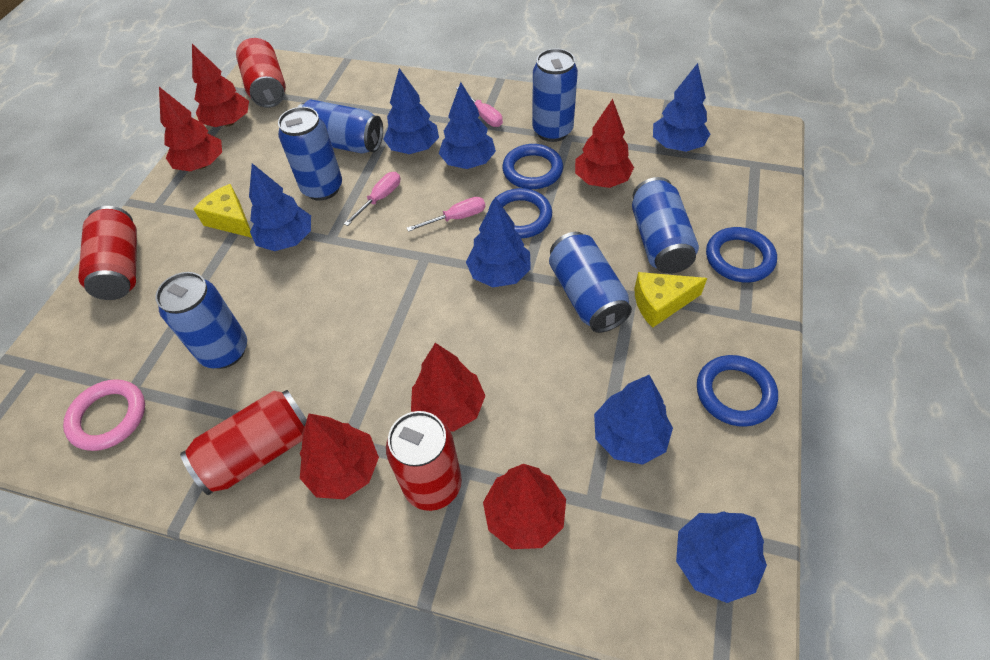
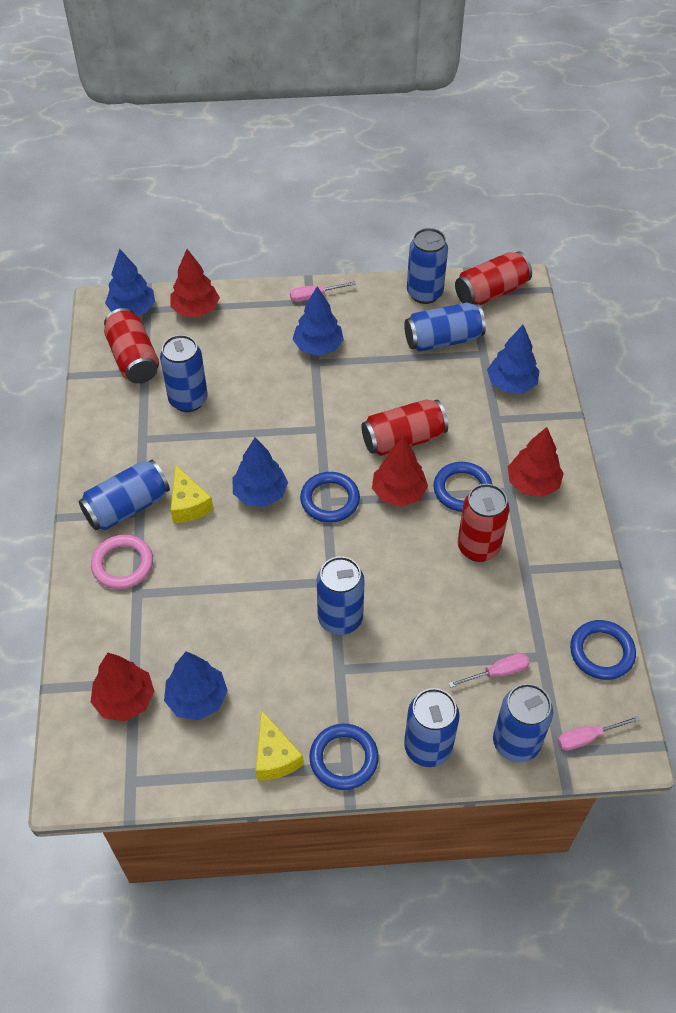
blue can: [155,272,247,369] [278,107,342,201] [298,100,383,154] [532,48,578,142] [549,232,632,333] [632,177,699,274] = 6 -> [79,460,170,530] [160,335,208,412] [317,556,365,635] [404,303,486,352] [404,688,460,767] [407,228,448,304] [493,683,553,763] = 7
blue tree: [249,163,311,251] [383,68,439,154] [439,82,496,169] [466,197,531,287] [594,375,673,465] [653,63,710,152] [676,511,767,603] = 7 -> [105,249,155,315] [164,652,228,720] [232,438,288,507] [293,286,344,356] [487,325,540,393] = 5
red tree: [159,87,222,171] [192,44,249,127] [300,414,379,499] [411,343,485,432] [483,464,566,549] [575,99,634,188] = 6 -> [91,653,155,721] [170,249,220,317] [372,437,428,507] [508,427,564,497] = 4

